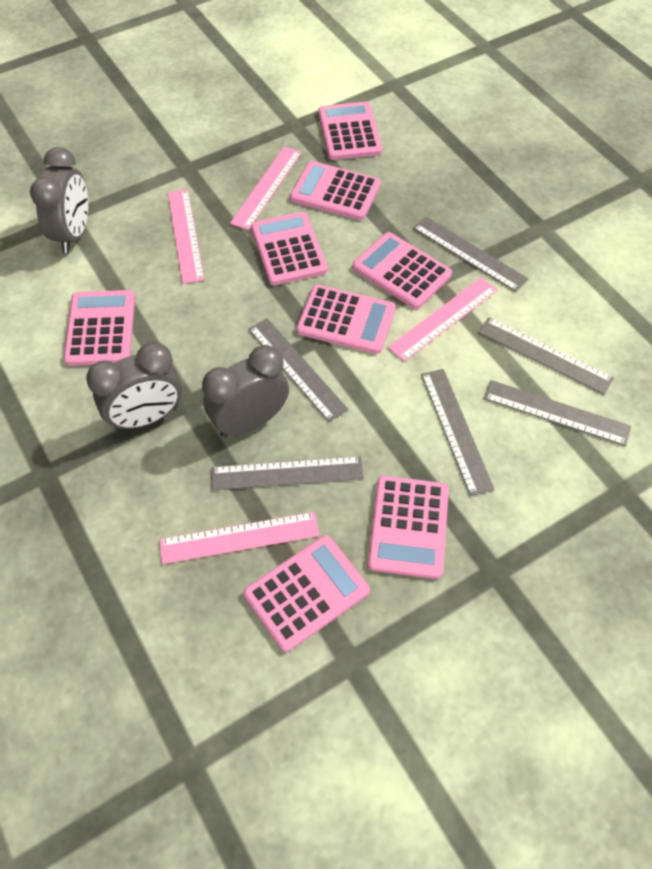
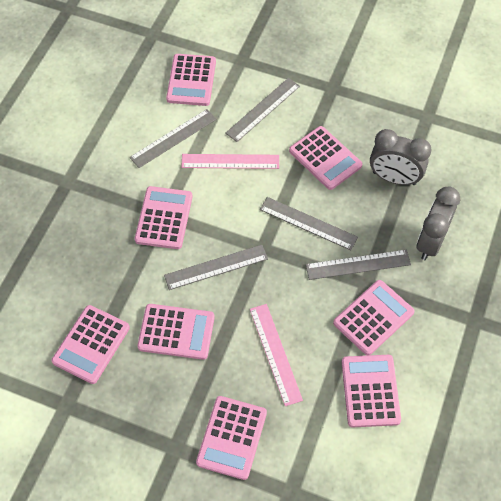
grey clock: [30,147,88,253] [86,342,182,430] [202,345,289,437] = 3 -> [370,129,431,185] [416,187,460,260] = 2
grey ruler: [211,456,364,490] [248,318,348,422] [413,216,528,292] [421,369,495,496] [478,317,614,395] [484,380,631,446] = 6 -> [130,109,216,168] [164,245,268,290] [225,78,300,142] [260,197,358,250] [306,250,411,280] = 5
pink ruler: [159,512,320,564] [168,190,204,284] [230,146,302,230] [388,277,497,361] = 4 -> [181,154,279,169] [250,304,303,406] = 2

